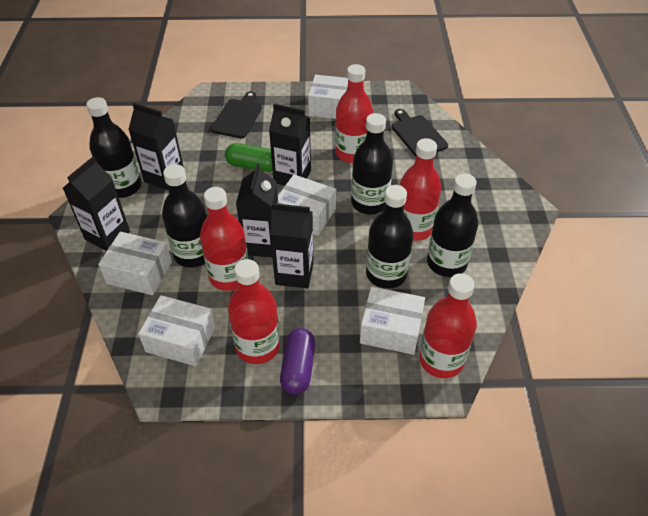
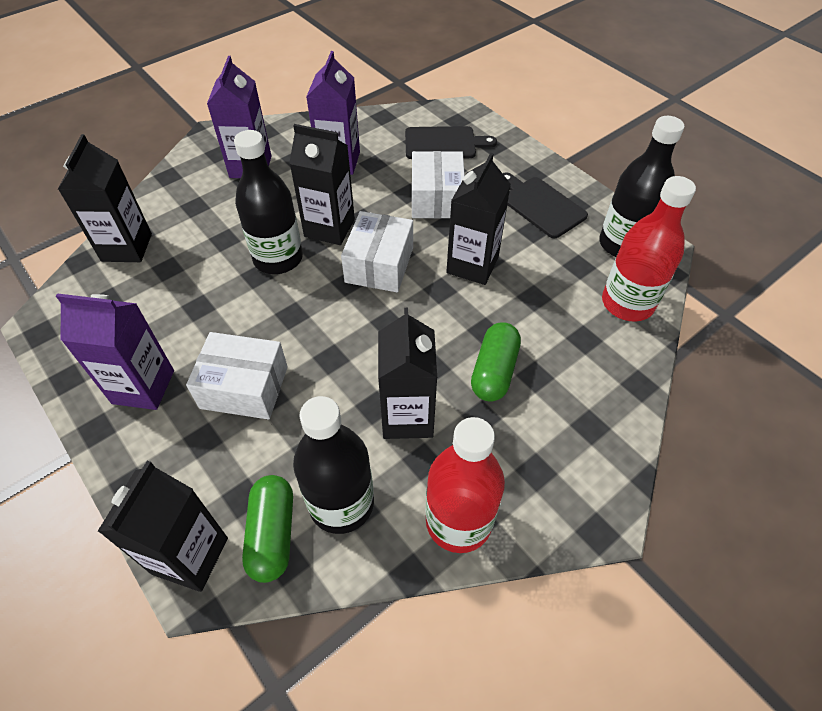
black bottle: [86,97,141,198] [162,164,207,267] [351,113,393,214] [366,185,413,289] [427,173,478,277] = 5 -> [234,130,303,274] [293,396,374,534] [599,116,684,257] = 3
green capsule: [225,143,273,172] = 1 -> [242,475,293,583] [471,322,521,402] = 2
purple capsule: [280,328,315,395] = 1 -> none = 0
purple carton: none = 0 -> [56,293,174,410] [207,56,271,178] [306,51,360,175] = 3
red bottle: [200,187,248,291] [228,259,280,364] [335,64,373,163] [400,138,441,241] [419,273,477,378] = 5 -> [425,417,505,553] [602,176,696,322] = 2
white box: [98,232,172,295] [138,295,216,366] [278,175,336,236] [308,75,348,119] [360,287,425,355] = 5 -> [186,332,288,420] [341,211,413,292] [412,151,465,219] = 3

